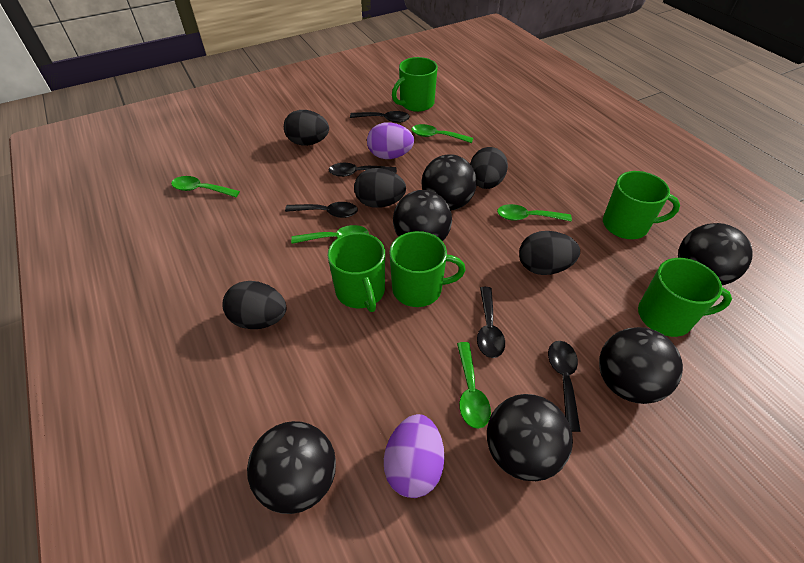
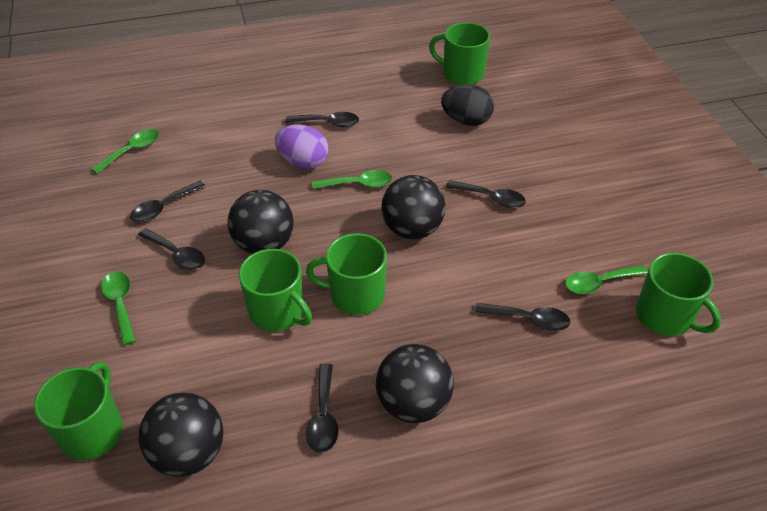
black ball: [247,421,336,514] [393,190,452,241] [421,154,477,210] [487,394,573,481] [599,327,683,404] [678,223,753,285] = 6 -> [138,392,224,477] [228,190,294,254] [376,344,454,423] [381,175,446,239] = 4
black egg: [222,281,286,329] [284,110,329,146] [354,168,406,208] [470,147,508,189] [519,231,580,275] = 5 -> [441,85,494,126] = 1
black spoon: [285,202,358,218] [329,163,397,177] [350,111,410,123] [477,287,505,358] [548,341,581,432] = 5 -> [130,181,206,222] [138,228,205,270] [285,112,359,127] [306,364,339,453] [446,180,526,208] [475,303,570,331] = 6
green spoon: [171,176,240,197] [291,225,369,244] [411,124,473,143] [457,342,491,429] [497,204,572,221] = 5 -> [91,129,159,174] [101,271,136,345] [312,170,392,189] [565,265,648,294] = 4
purple egg: [367,122,414,159] [384,414,445,498] = 2 -> [275,125,328,169] = 1

